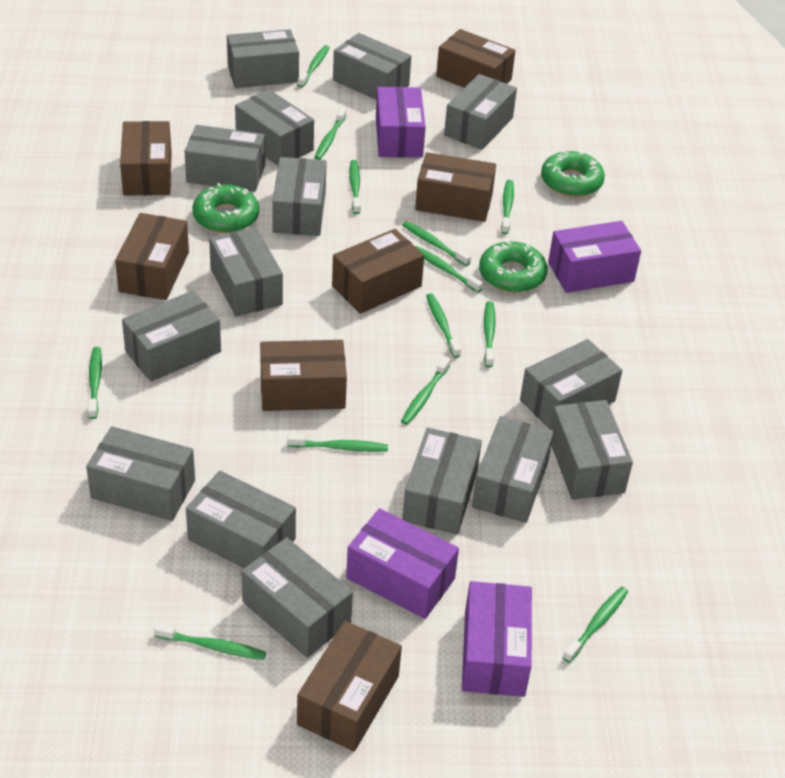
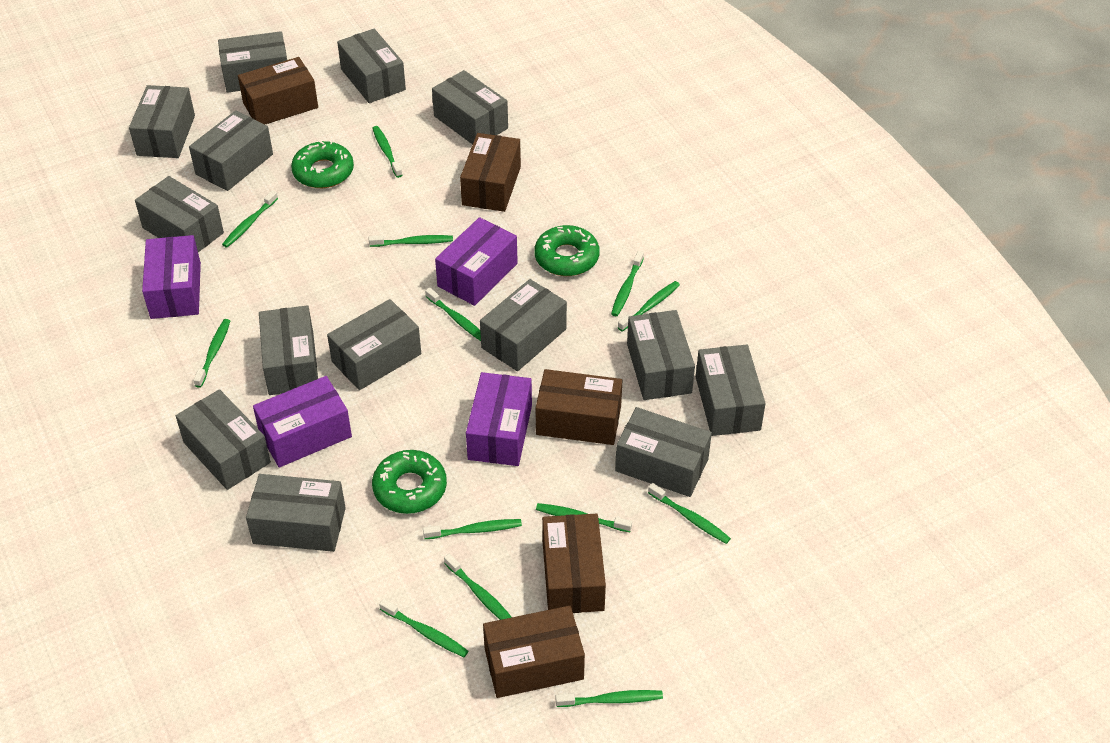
brown box: [115,213,189,300] [120,121,172,196] [260,340,347,411] [297,621,402,751] [332,229,424,314] [415,152,496,222] [436,29,515,88] = 7 -> [238,57,318,125] [460,133,521,212] [483,606,585,698] [536,369,623,445] [542,514,606,613] = 5
grey box: [86,426,195,521] [122,291,221,382] [185,125,265,192] [186,471,296,568] [209,227,283,316] [227,29,299,88] [235,89,314,166] [241,537,353,658] [272,157,327,236] [333,33,411,100] [402,428,482,535] [444,74,517,150] [472,416,554,523] [520,339,622,429] [550,400,633,500] = 15 -> [129,85,195,158] [135,176,224,252] [176,389,271,490] [189,110,273,191] [218,31,287,93] [246,474,346,552] [259,305,318,395] [327,299,421,390] [337,29,406,103] [432,70,508,144] [480,279,567,371] [615,407,712,497] [627,310,695,400] [696,344,766,436] = 14

